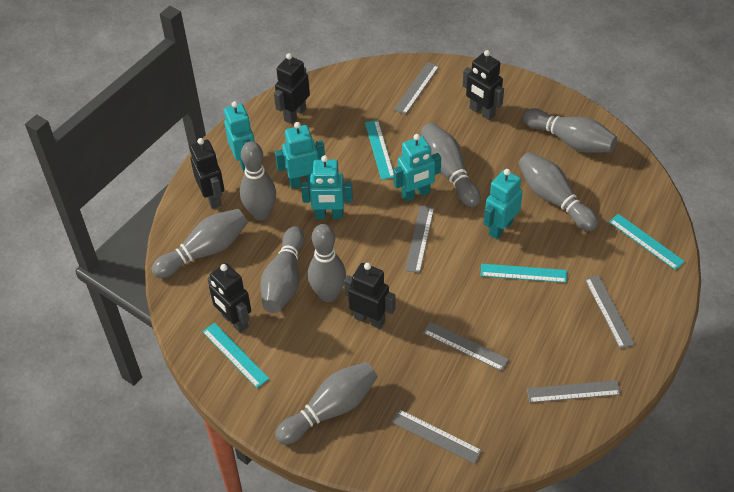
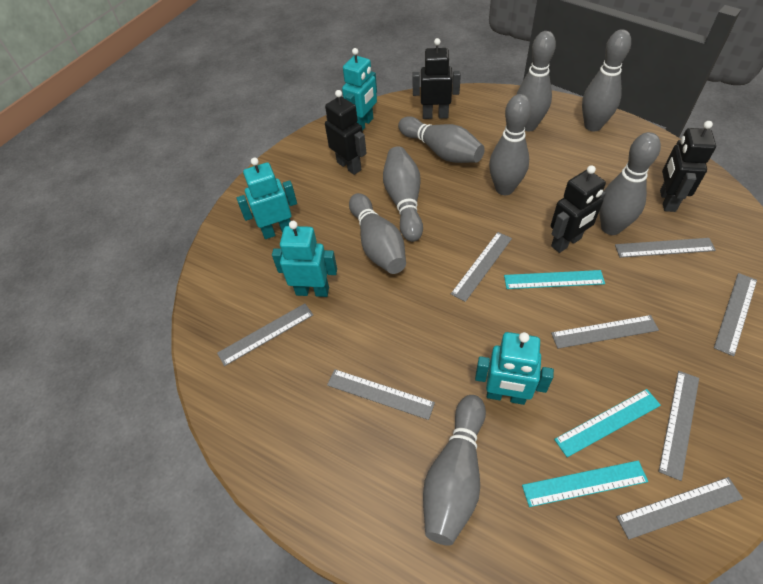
black robot: [190,138,224,209] [207,263,251,333] [274,53,310,124] [344,263,396,329] [463,50,504,120] = 5 -> [325,90,367,175] [412,38,461,119] [551,165,606,253] [660,121,716,212] = 4
grey ruler: [391,409,482,464] [394,62,439,115] [405,205,434,273] [423,322,509,371] [527,380,621,403] [585,275,635,349] = 6 -> [217,303,313,366] [327,369,435,420] [451,232,512,302] [551,315,659,349] [615,238,716,258] [616,477,743,540] [658,371,699,481] [714,273,757,357] = 8
turquoise robot: [224,101,255,172] [275,122,325,189] [301,155,353,219] [393,134,441,202] [483,169,523,239] = 5 -> [236,158,297,239] [272,221,337,297] [342,48,377,131] [475,332,554,405] = 4
turquoise ruler: [202,323,269,388] [365,120,393,180] [481,264,567,283] [609,214,685,270] = 4 -> [504,270,605,289] [522,461,648,507] [554,389,661,457] = 3

